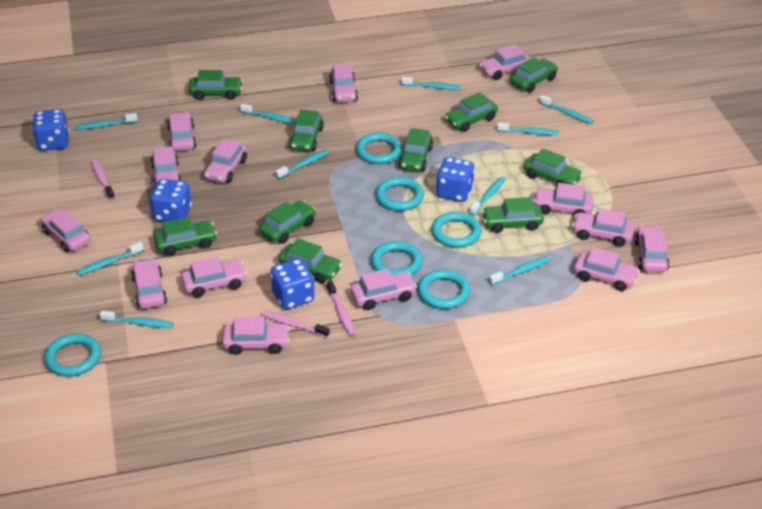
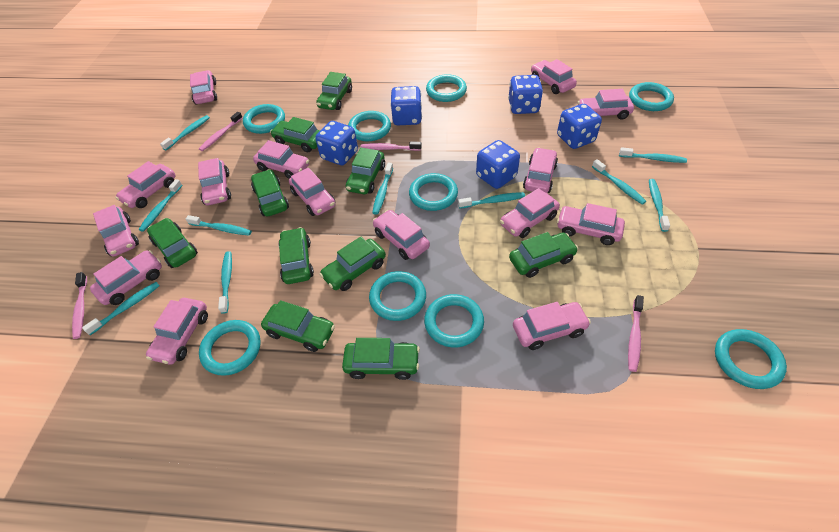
blue dice: [32,109,69,151] [150,179,192,222] [270,259,315,309] [436,157,475,202] = 4 -> [315,121,358,165] [390,86,422,125] [476,140,520,189] [508,75,543,114] [557,104,602,149] = 5
pink car: [40,209,91,253] [131,258,167,309] [151,146,182,187] [167,112,197,151] [181,257,247,297] [204,139,247,183] [222,317,290,355] [329,63,358,102] [351,269,417,310] [479,44,531,80] [533,183,594,216] [572,208,635,247] [574,247,640,291] [634,226,670,272] = 14 -> [90,250,162,305] [93,205,139,256] [115,161,176,208] [146,298,208,365] [190,70,217,104] [198,158,231,205] [253,140,309,179] [289,168,336,216] [373,210,430,260] [500,188,560,238] [513,302,591,350] [523,148,558,193] [531,59,577,94] [557,203,625,245] [578,89,634,119] = 15
pink toothbrush: [91,160,115,200] [262,310,330,338] [327,280,356,336] = 3 -> [72,272,87,339] [199,112,243,151] [361,141,422,151] [628,295,644,372] = 4
turquoise ring: [44,333,101,377] [356,132,402,164] [371,241,423,276] [376,177,424,211] [418,270,471,309] [432,212,482,248] = 6 -> [199,320,261,376] [243,104,285,134] [348,111,391,141] [369,271,426,321] [409,173,458,211] [424,294,484,347] [426,74,467,102] [629,82,674,111] [715,329,787,389] = 9

